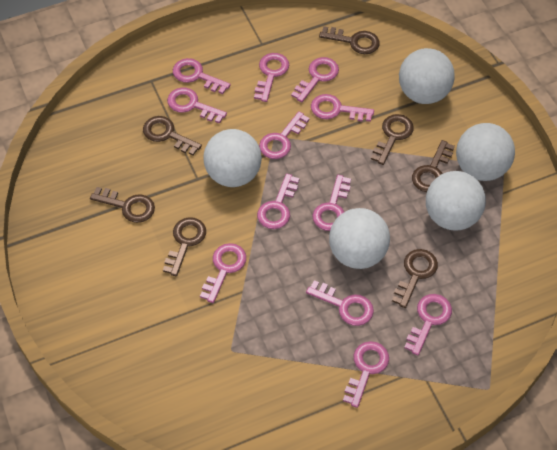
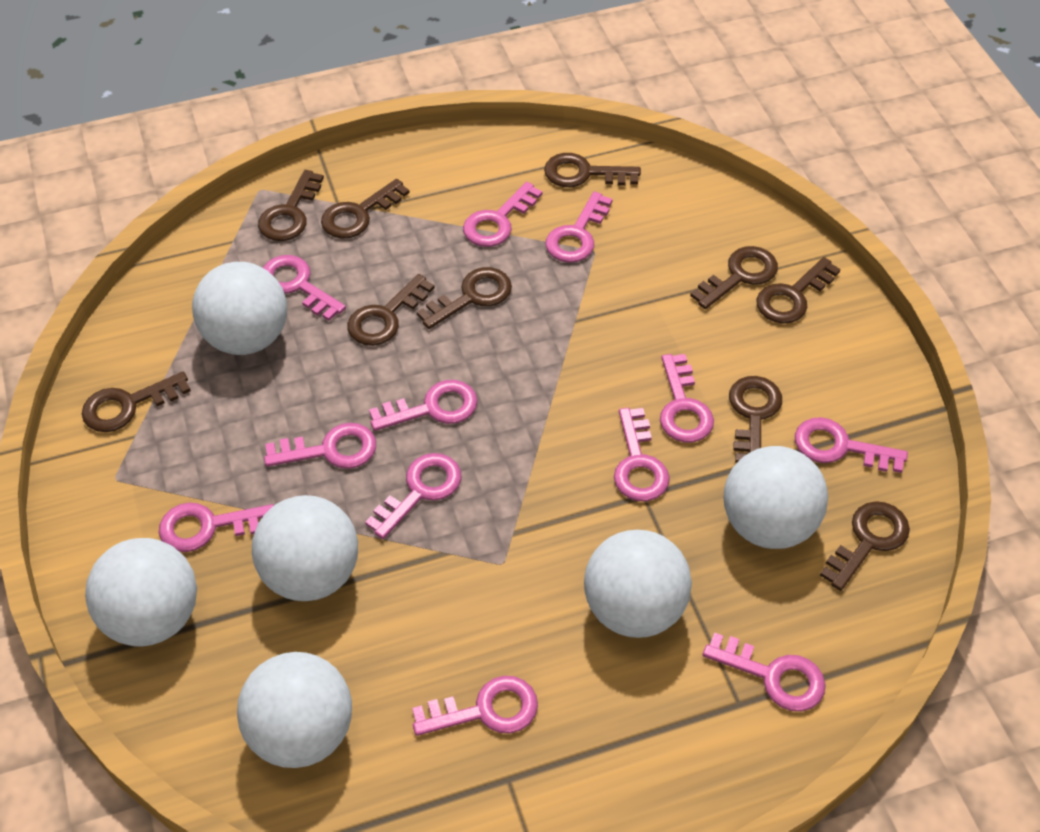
brown key: [90,187,155,223] [143,116,202,155] [163,217,206,276] [319,26,380,54] [371,114,414,165] [392,249,438,308] [412,140,455,192] = 7 -> [82,372,191,432] [258,170,324,241] [321,179,410,239] [348,274,435,346] [417,267,512,329] [544,153,641,187] [690,246,778,309] [729,376,782,463] [756,257,841,324] [820,501,910,591] = 10
white ball: [203,129,262,187] [329,208,390,269] [399,48,455,104] [426,171,486,231] [456,123,515,181] = 5 -> [85,538,197,647] [192,262,287,355] [237,652,352,768] [252,495,358,601] [584,530,692,638] [724,446,828,549] = 6

